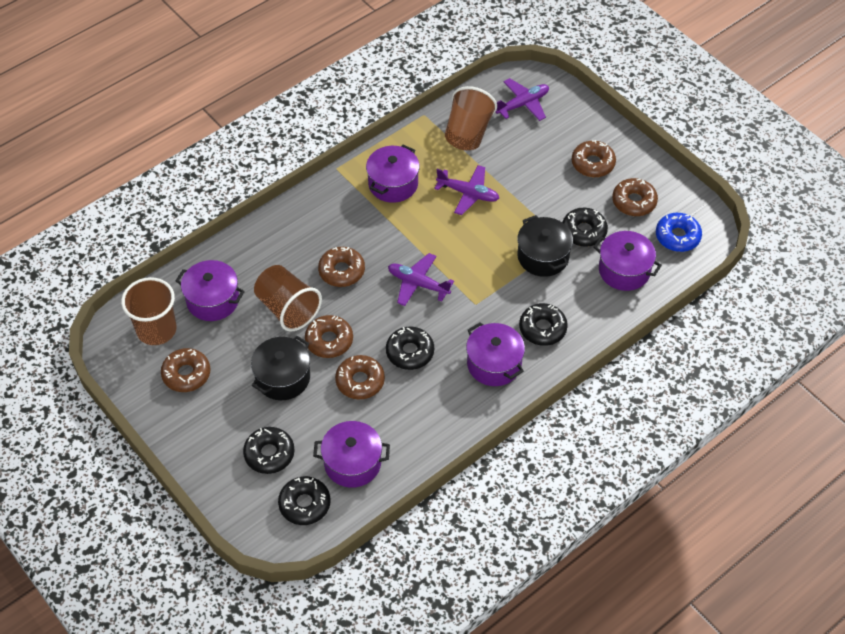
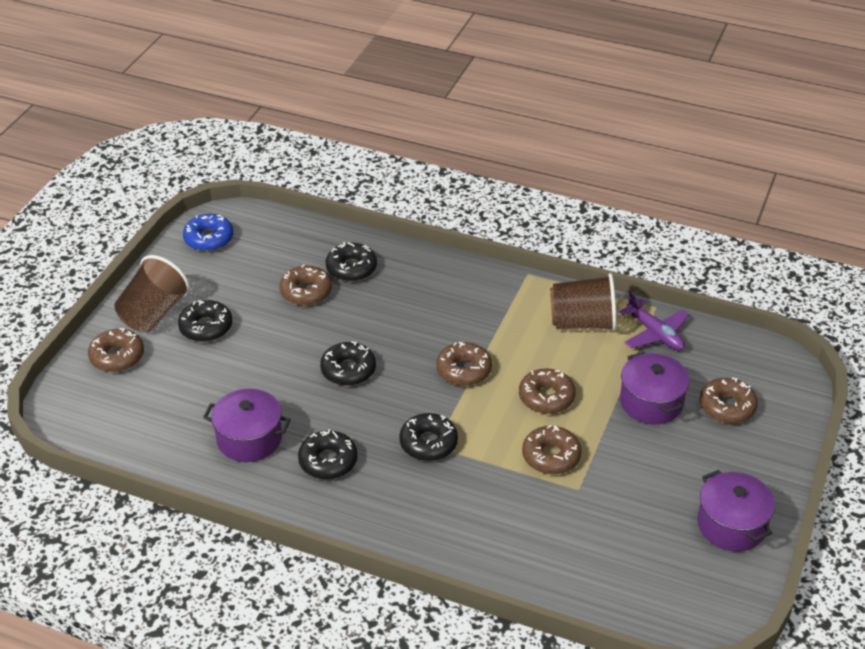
black pot: [251,336,310,400] [517,215,573,277] = 2 -> none = 0
brown cup: [121,277,176,345] [254,265,322,331] [445,86,497,150] = 3 -> [114,255,190,332] [550,273,617,331] = 2
purple plane: [388,253,454,306] [434,165,499,215] [496,78,549,121] = 3 -> [619,291,689,351] = 1
purple pot: [176,260,245,321] [313,421,390,488] [366,145,420,203] [466,322,525,386] [593,231,662,291] = 5 -> [203,389,291,462] [620,352,690,424] [697,470,775,551] = 3

